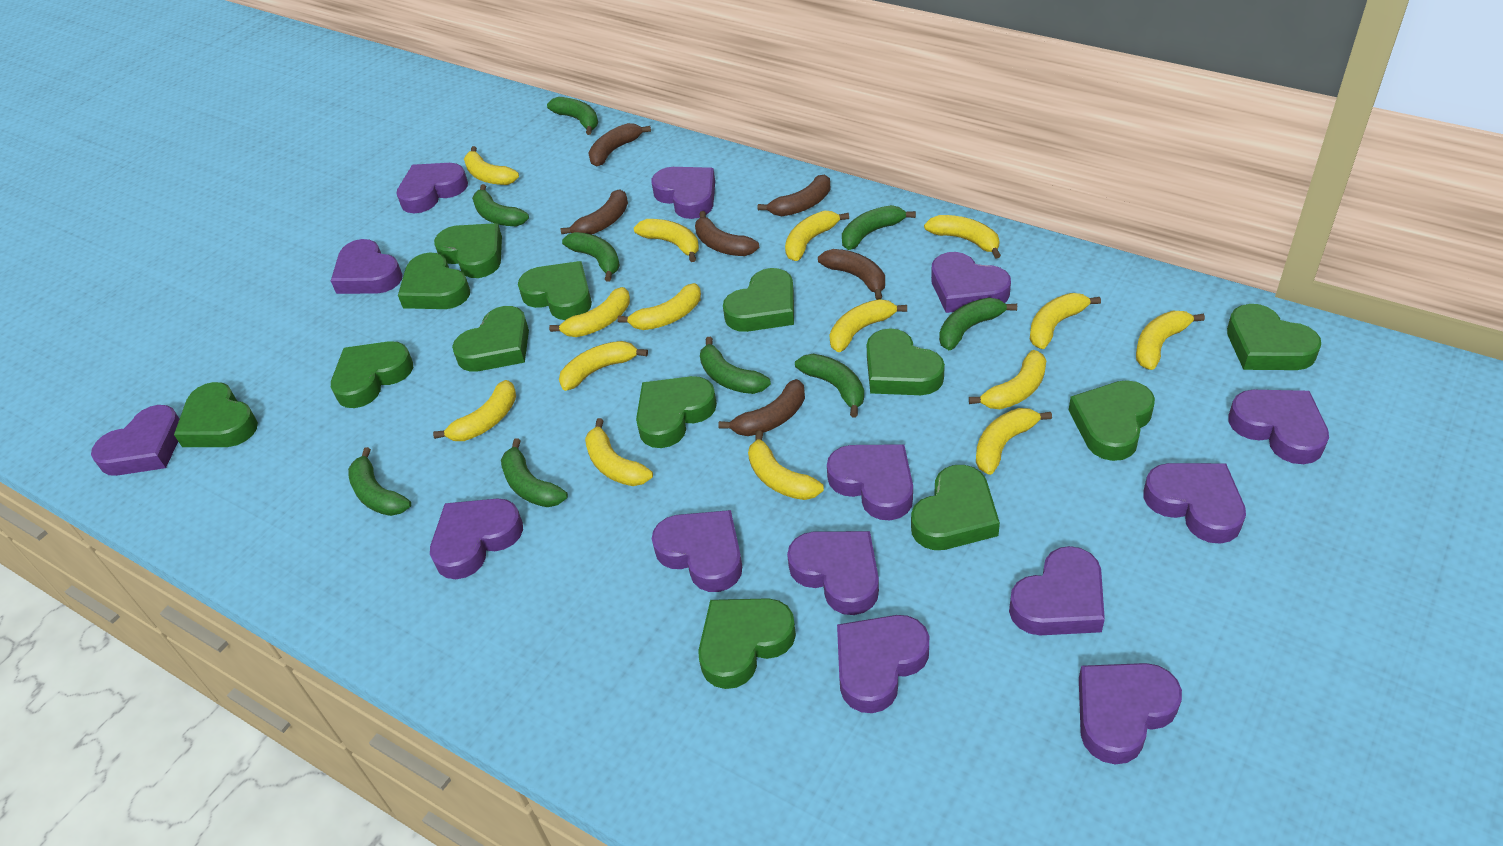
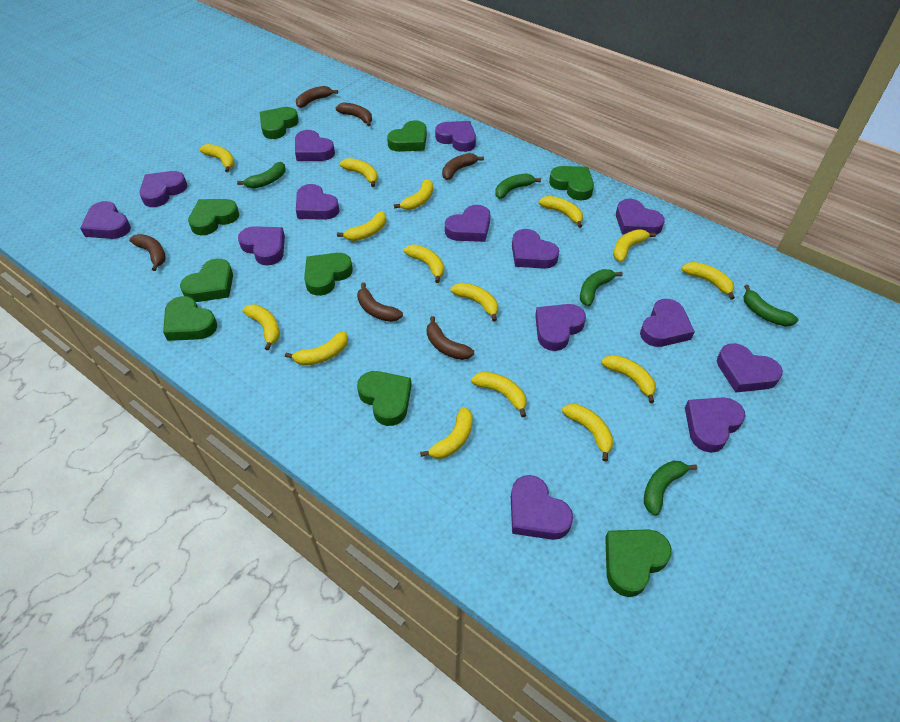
green banana: [348,447,411,516] [472,184,529,226] [501,438,568,507] [547,97,598,135] [562,232,620,282] [700,337,771,394] [795,354,864,417] [842,205,916,250] [939,298,1017,350] = 9 -> [237,162,285,189] [495,173,541,199] [580,269,623,306] [644,461,697,516] [743,285,798,327] = 5
green heart: [174,382,258,447] [331,341,413,408] [398,252,470,309] [434,223,502,278] [452,306,529,372] [518,261,592,320] [636,376,717,448] [698,598,796,689] [723,268,794,332] [867,328,945,395] [911,465,1000,550] [1069,380,1155,461] [1227,304,1321,370] = 13 -> [163,296,217,341] [180,258,233,302] [188,199,239,235] [260,107,299,139] [304,253,353,296] [357,371,412,426] [387,120,427,152] [549,166,594,201] [605,529,672,597] = 9

